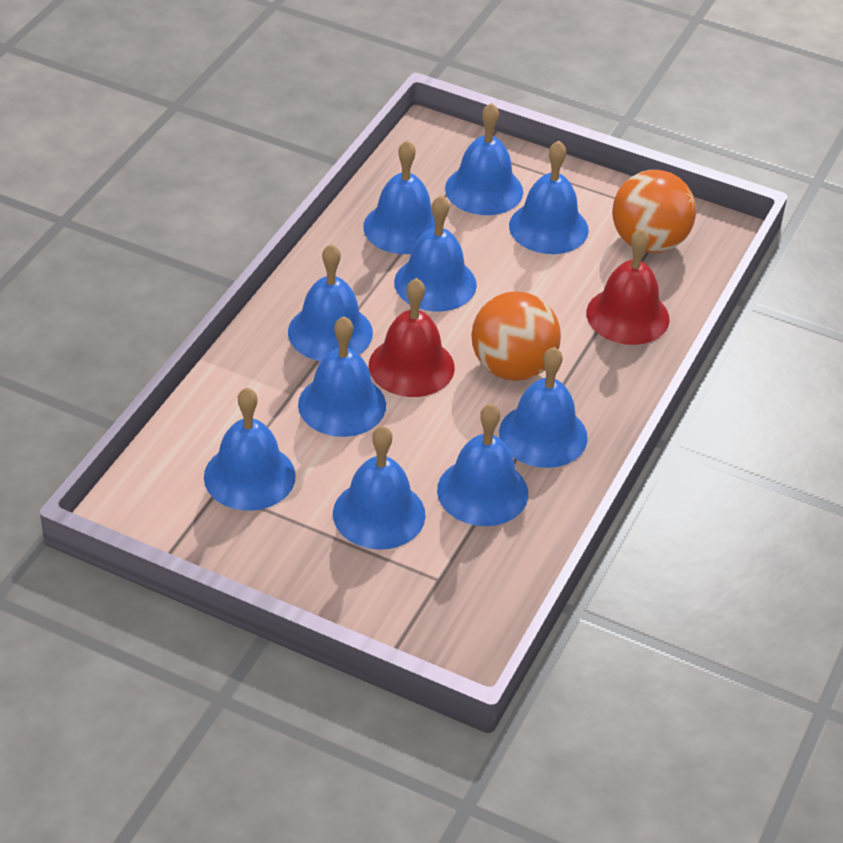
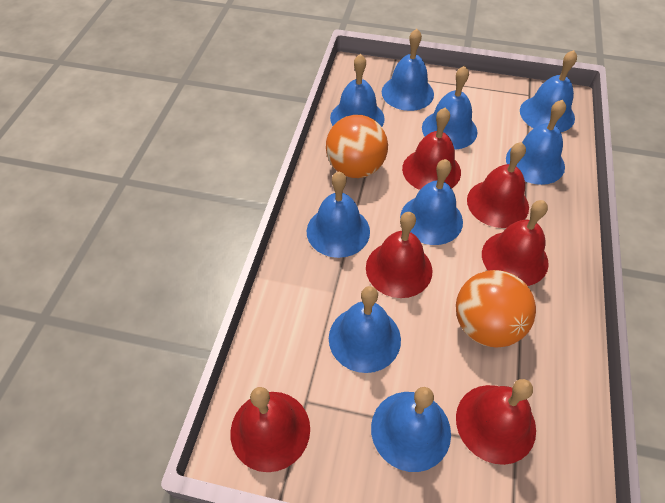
blue bell: [204,388,296,511] [288,244,373,361] [298,316,386,437] [333,426,426,550] [364,140,435,254] [394,196,477,311] [437,404,528,526] [445,103,523,215] [499,347,588,468] [509,141,589,254] = 10 -> [307,172,370,258] [329,286,401,373] [330,54,385,127] [371,387,451,472] [382,29,434,111] [400,159,463,245] [422,66,477,150] [506,100,566,185] [520,50,577,132] = 9
red bell: [369,278,455,397] [586,228,670,345] = 2 -> [230,387,310,472] [366,212,432,298] [402,108,461,190] [456,379,536,465] [467,142,529,228] [482,200,549,286] = 6

